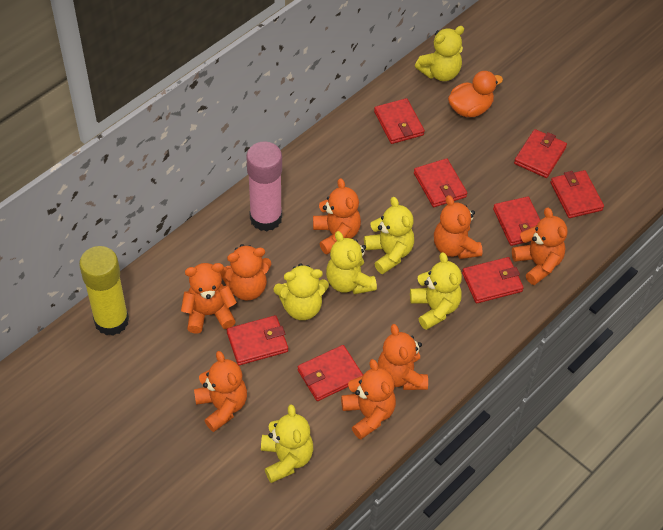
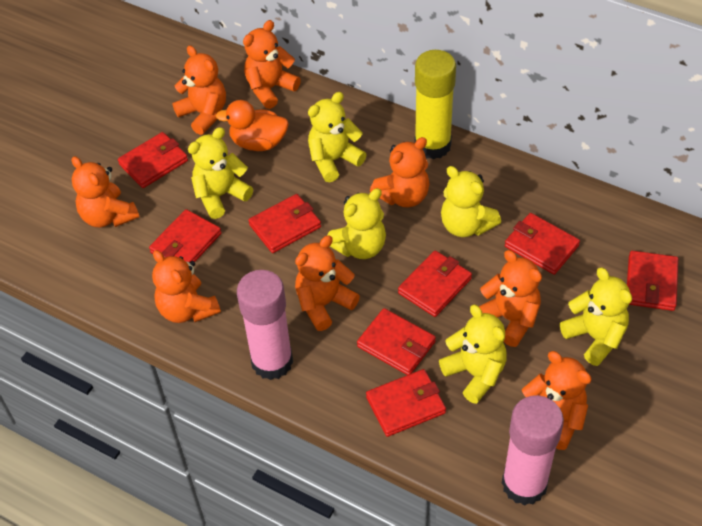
pink glue stick: [246,142,282,231] = 1 -> [237,270,293,380] [502,395,564,506] = 2

